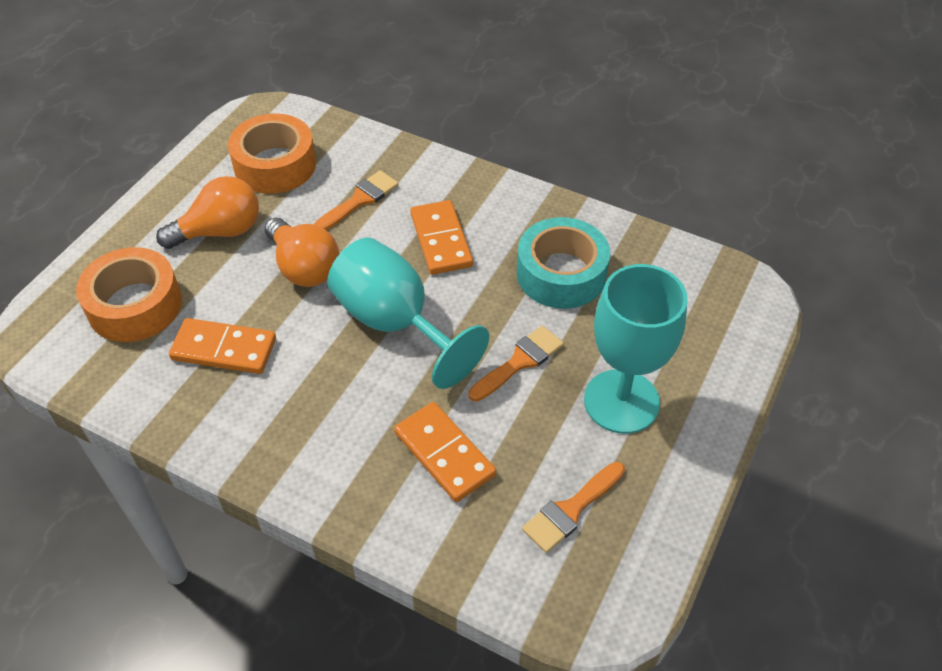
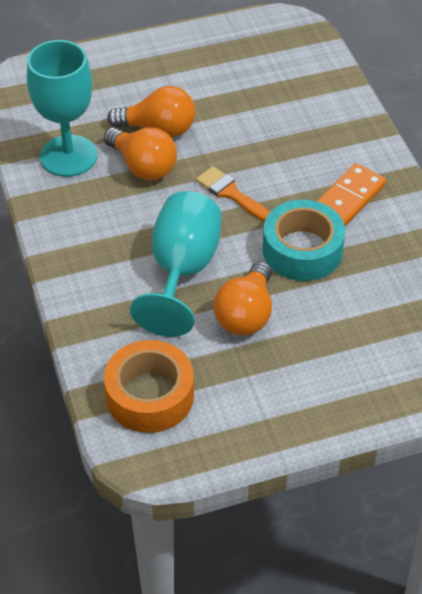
orange brush: [314,170,399,230] [468,325,564,402] [522,462,625,553] = 3 -> [196,166,270,222] = 1
orange domino: [169,318,276,374] [394,402,496,502] [410,200,473,275] = 3 -> [317,163,386,226] = 1
orange light bulb: [156,176,259,249] [265,218,339,287] = 2 -> [104,127,177,180] [107,86,195,137] [214,261,272,335] = 3
orange tape: [76,247,182,342] [228,114,316,194] = 2 -> [104,340,194,433] = 1

